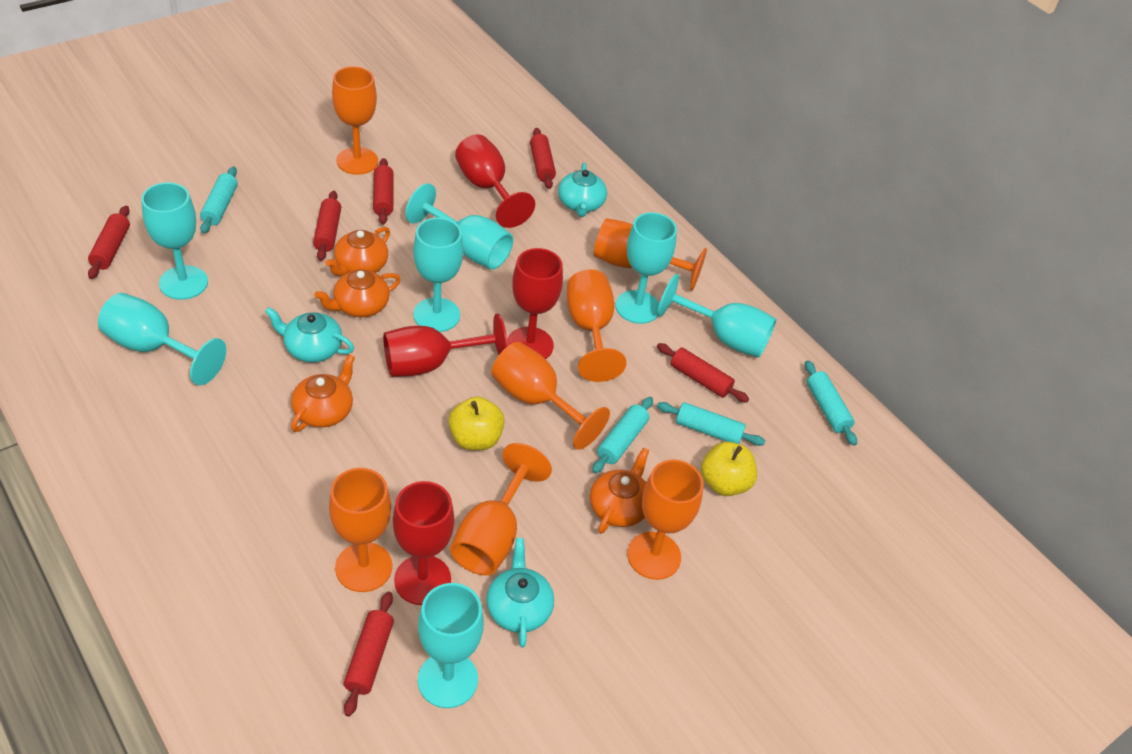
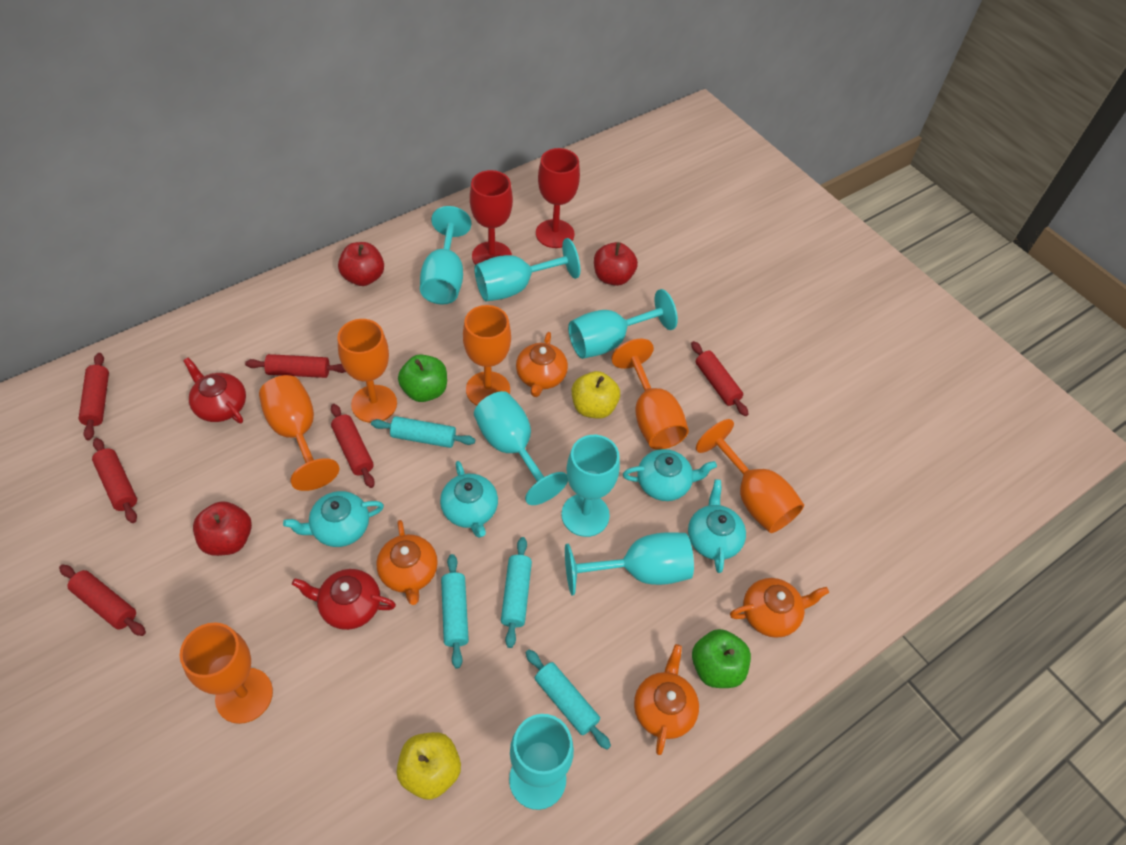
green apple: none = 0 -> [398,354,447,402] [692,629,751,688] = 2
orange goblet: [329,468,392,592] [332,66,378,175] [450,443,552,575] [492,342,610,450] [567,269,626,382] [594,218,707,291] [627,459,703,580] = 7 -> [180,622,273,724] [259,375,340,491] [337,319,397,423] [463,305,511,406] [612,339,689,450] [696,419,804,533] = 6
red apple: none = 0 -> [193,501,252,556] [338,242,384,286] [594,242,638,286] = 3
red goblet: [383,314,508,377] [393,481,454,605] [455,134,535,228] [507,248,563,359] = 4 -> [470,170,513,265] [536,148,580,248] = 2
red teapot: none = 0 -> [183,358,246,423] [292,569,396,630] = 2
turquoise teapot: [265,307,354,363] [486,538,554,647] [558,163,607,217] = 3 -> [283,491,384,547] [440,461,498,538] [623,449,717,501] [688,479,746,573] = 4

